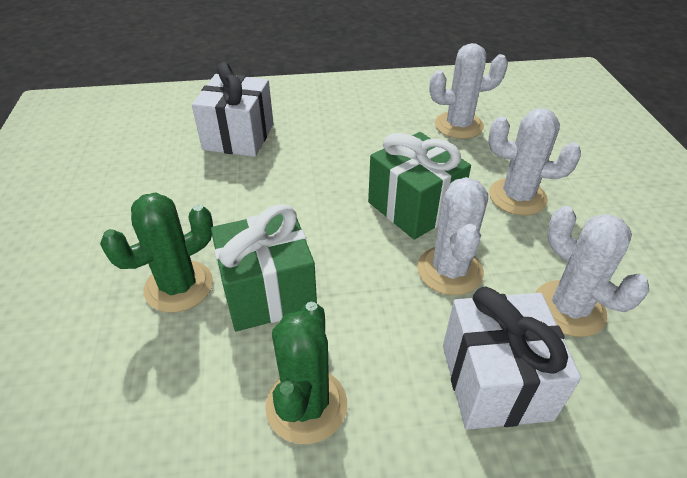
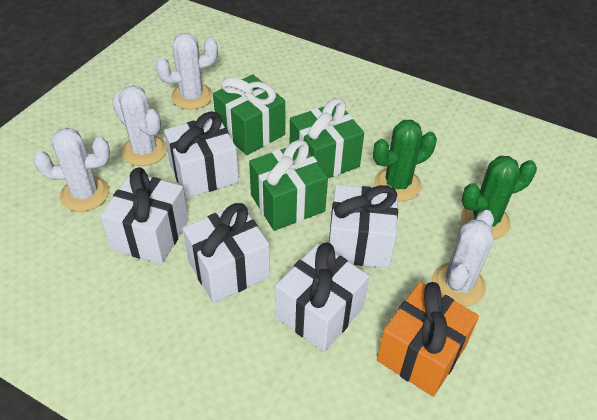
green gift: [211,204,317,331] [368,132,471,240] = 2 -> [213,74,285,155] [249,140,328,231] [290,98,364,178] = 3
orange gift: none = 0 -> [377,282,479,397] = 1
white gift: [192,62,274,157] [443,287,581,430] = 2 -> [100,167,188,264] [164,111,239,198] [183,203,270,303] [275,243,369,352] [329,185,398,268] = 5

